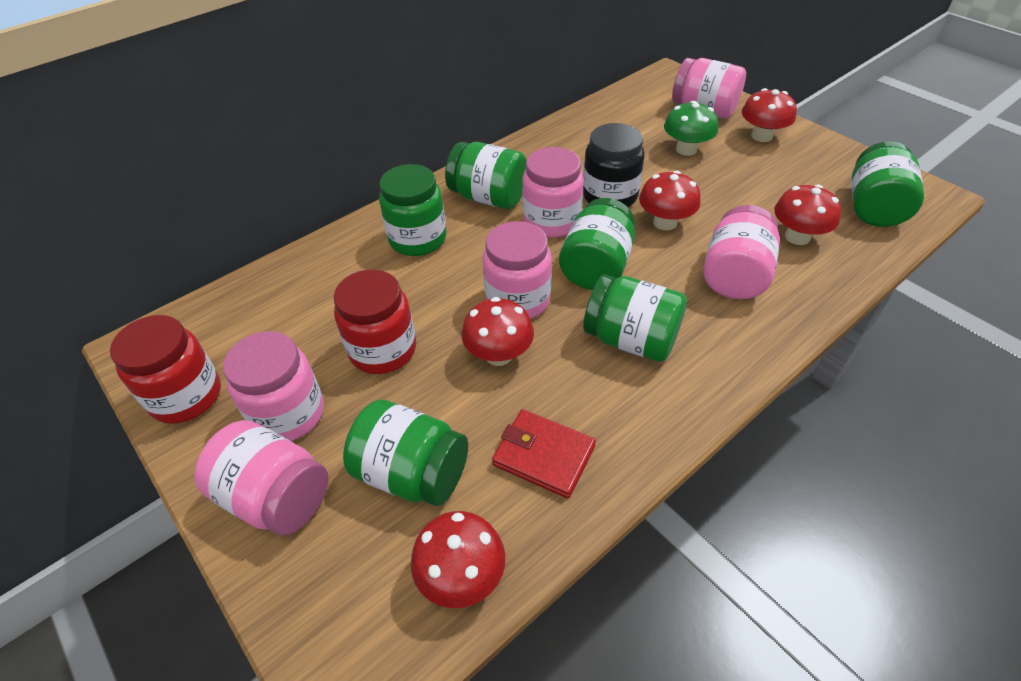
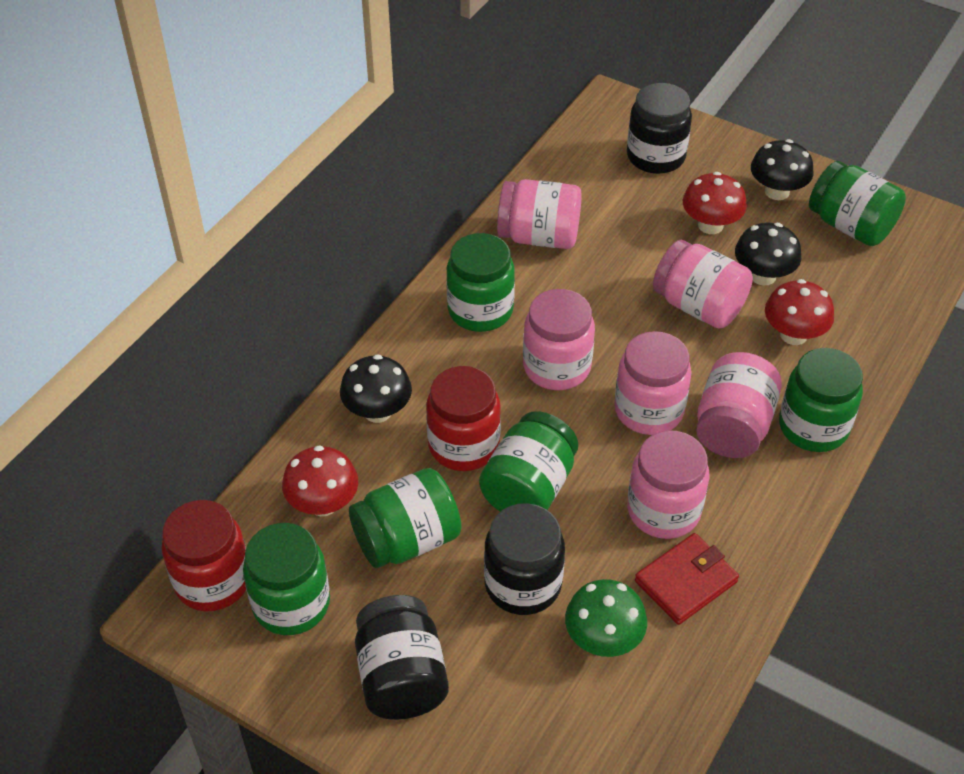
black jar: [583,123,645,207] = 1 -> [355,595,449,720] [484,503,565,615] [627,83,692,174] = 3
black mushroom: none = 0 -> [340,354,412,423] [735,222,801,285] [751,139,814,200] = 3
red mushroom: [411,511,505,608] [461,297,534,366] [639,171,701,230] [742,88,797,142] [774,184,841,245] = 5 -> [282,445,358,516] [683,172,747,234] [765,279,834,345] = 3

